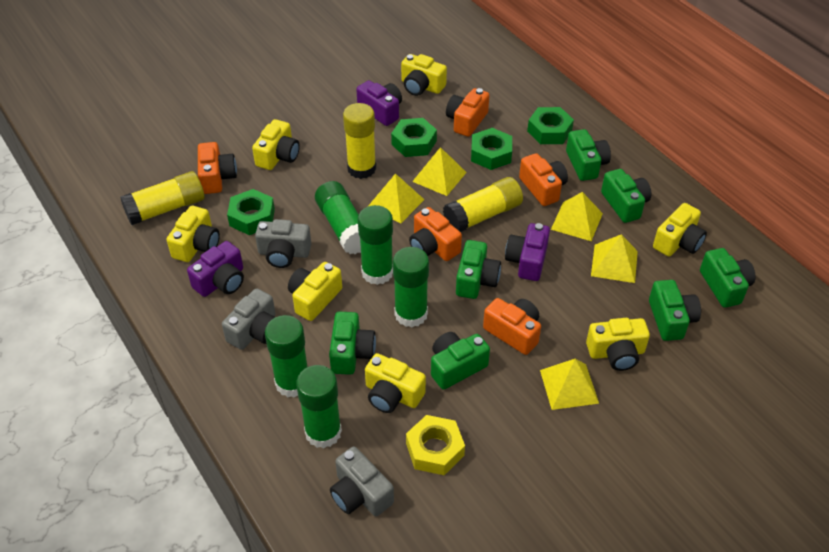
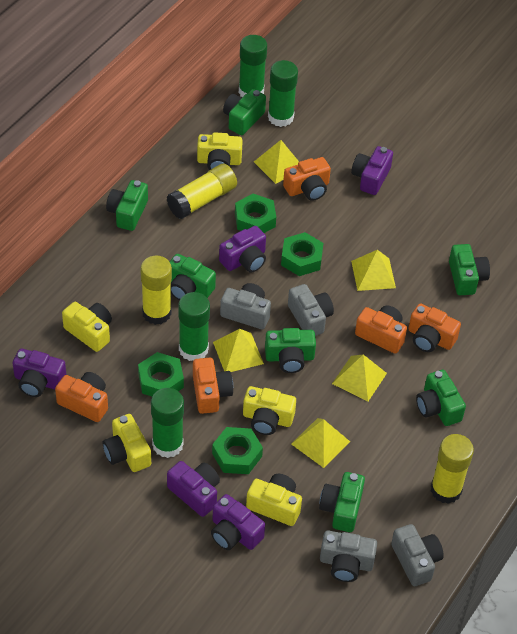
green glue stick: [265,315,307,398] [296,365,342,448] [315,181,361,254] [358,205,393,285] [393,247,429,327] = 5 -> [151,388,184,458] [178,292,210,361] [239,35,267,97] [268,60,298,127] = 4
grey camera: [222,288,275,350] [255,219,311,268] [330,446,394,516] = 3 -> [220,283,271,329] [288,284,334,336] [320,530,377,582] [391,524,444,586] = 4
purple camera: [187,241,244,297] [356,80,402,126] [505,223,550,281] = 3 -> [13,348,66,397] [167,461,220,517] [211,494,265,550] [219,226,266,273] [351,146,393,195] = 5
yellow camera: [166,206,220,262] [252,119,300,170] [288,262,342,321] [365,353,426,413] [401,54,447,96] [586,318,650,371] [653,203,707,257] = 7 -> [62,302,112,352] [103,414,151,472] [197,132,243,170] [243,386,296,435] [246,474,302,526] = 5
yellow nut: [406,415,465,475] = 1 -> none = 0

